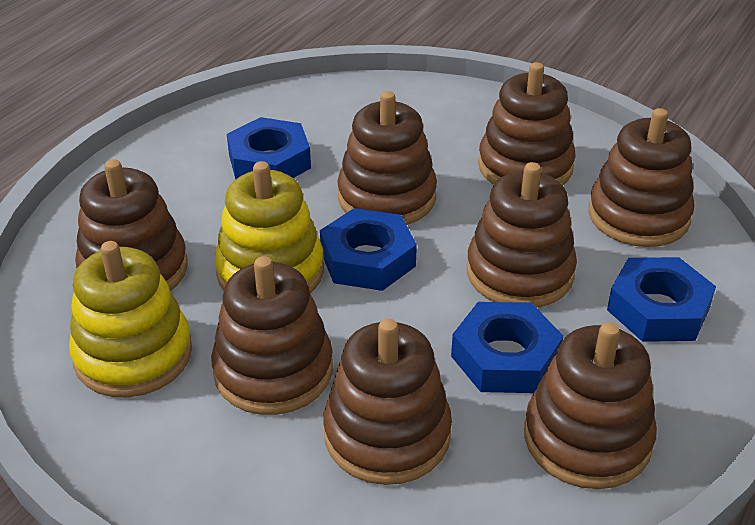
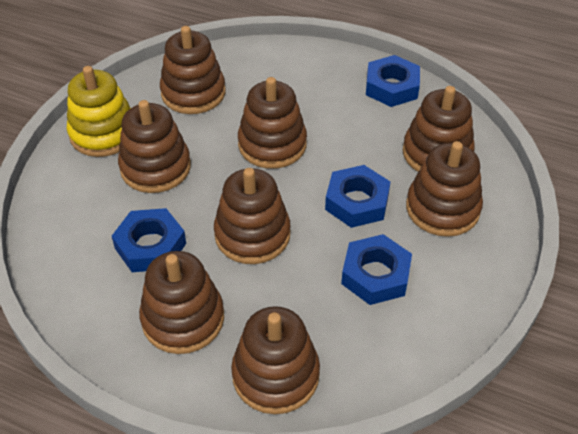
yellow stacking toy: [69,241,192,397] [215,161,324,293] = 2 -> [67,66,131,157] = 1

